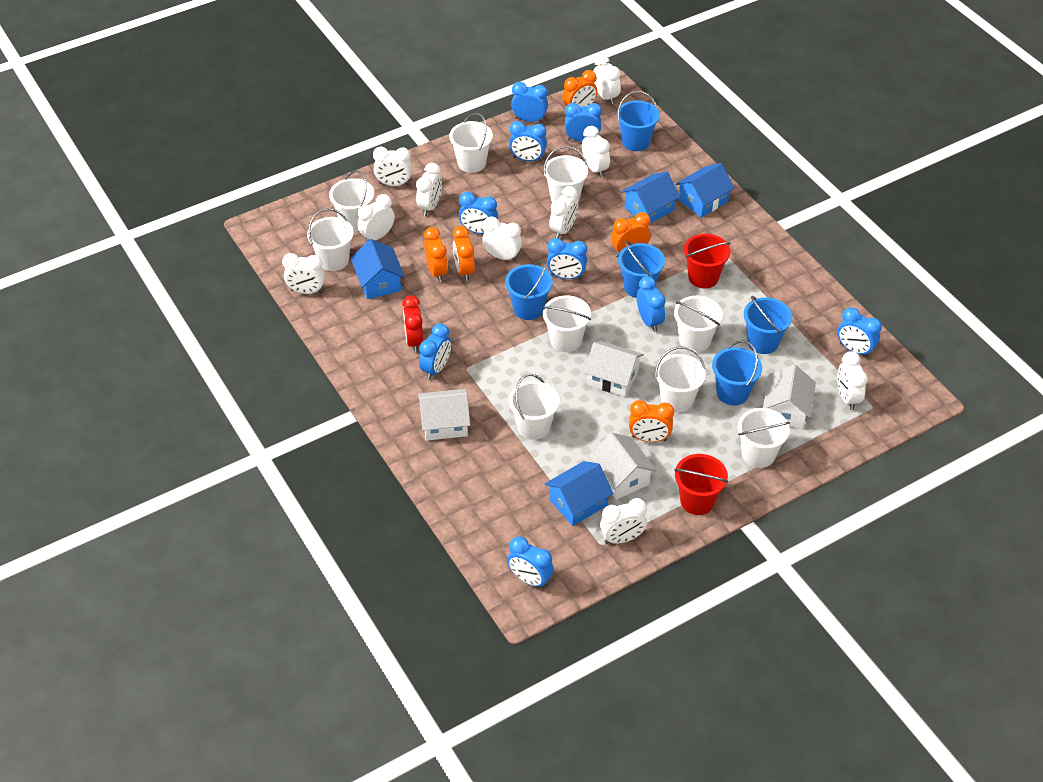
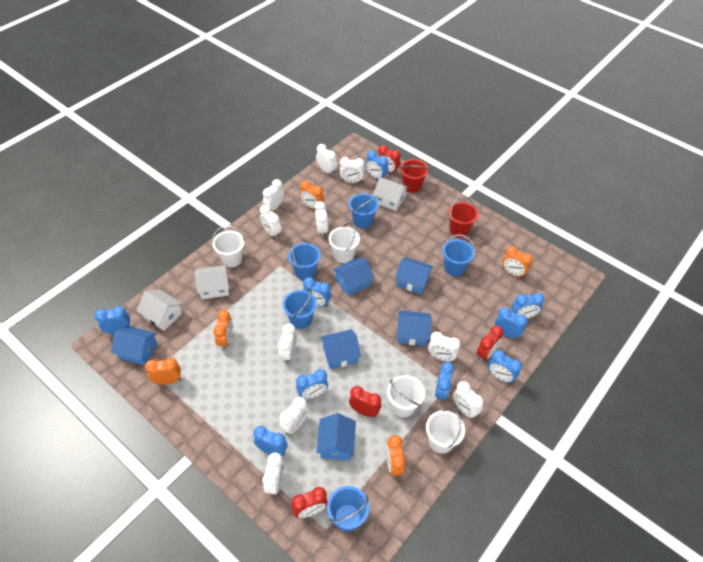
blue house: [351,239,405,299] [545,461,614,526] [621,171,680,224] [675,163,734,218] = 4 -> [111,325,157,365] [316,413,356,460] [320,329,361,369] [333,257,374,296] [395,257,434,294] [397,311,432,346] = 6
red clock: [402,295,423,353] = 1 -> [291,487,328,518] [349,386,381,417] [378,145,400,174] [477,326,503,361] = 4
white bucket: [307,208,354,271] [329,170,374,231] [449,113,493,173] [509,374,560,440] [542,296,591,352] [544,146,588,203] [655,346,706,413] [674,296,723,352] [738,408,790,468] = 9 -> [212,226,245,267] [329,223,360,263] [387,375,425,417] [426,408,465,454] = 4
white house: [418,389,470,441] [584,341,644,397] [589,433,657,500] [763,364,816,429] = 4 -> [137,289,182,331] [194,265,229,299] [373,177,409,211] = 3

